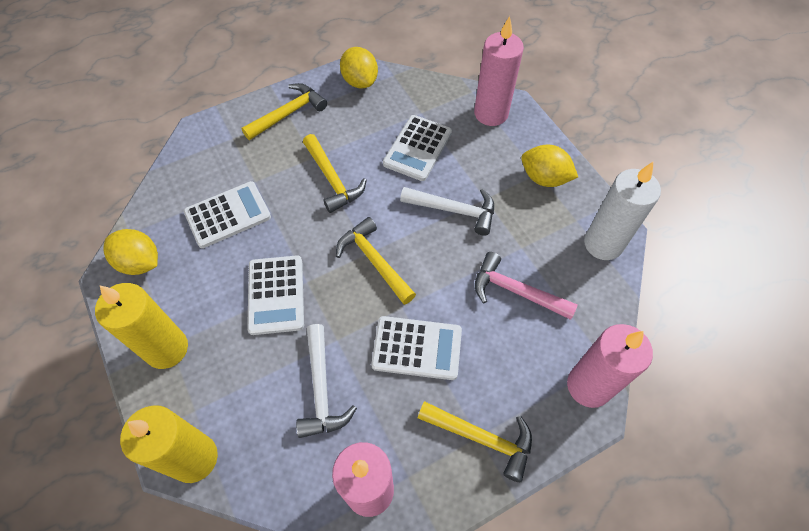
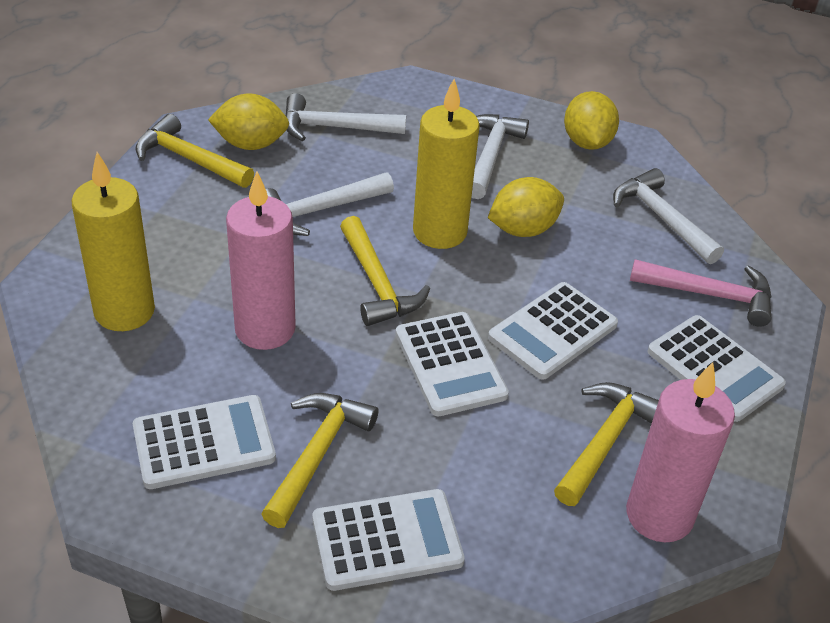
pink candle: [332,442,394,517] [474,16,524,126] [567,324,653,408] = 3 -> [226,171,296,350] [626,362,735,543] = 2
white calculator: [184,181,271,248] [247,255,304,335] [371,316,462,380] [383,115,452,181] = 4 -> [133,395,276,489] [312,489,465,591] [395,312,509,416] [488,282,618,380] [647,315,786,422] = 5
white candle: [584,162,661,260] = 1 -> none = 0
white hammer: [296,324,357,438] [400,187,494,236] = 2 -> [266,172,394,236] [285,93,406,141] [471,114,529,199] [613,168,724,264] = 4

